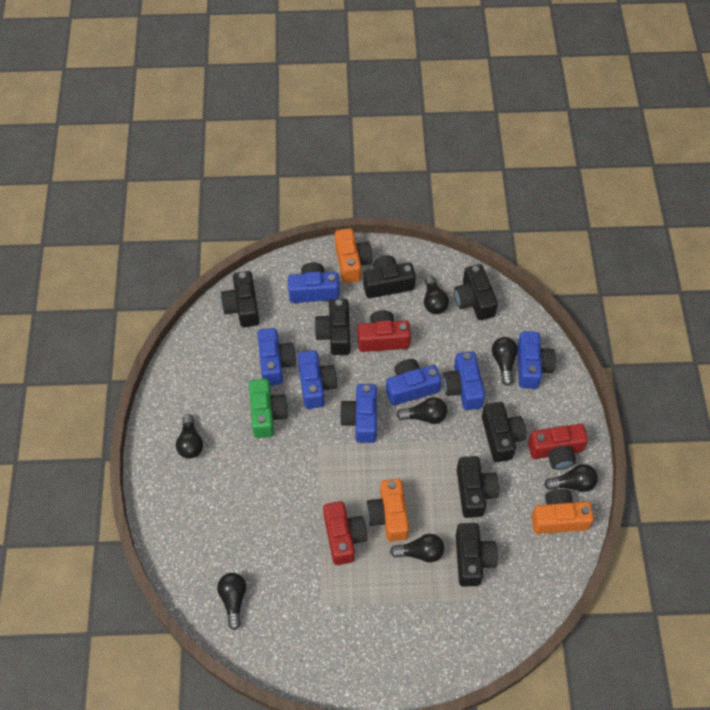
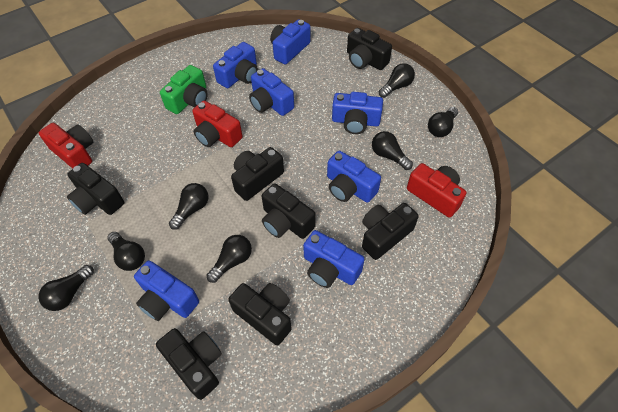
orange camera: [335,228,373,283] [366,479,409,542] [531,489,594,534] = 3 -> none = 0

